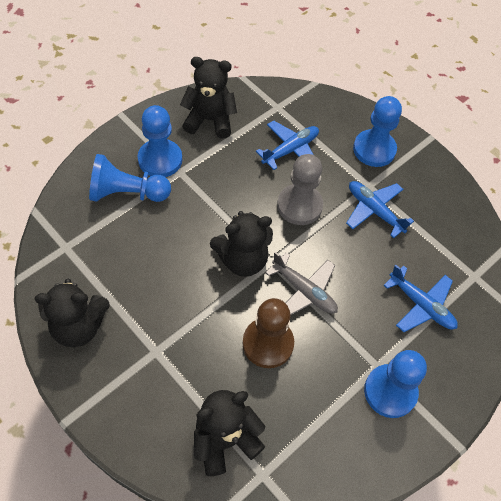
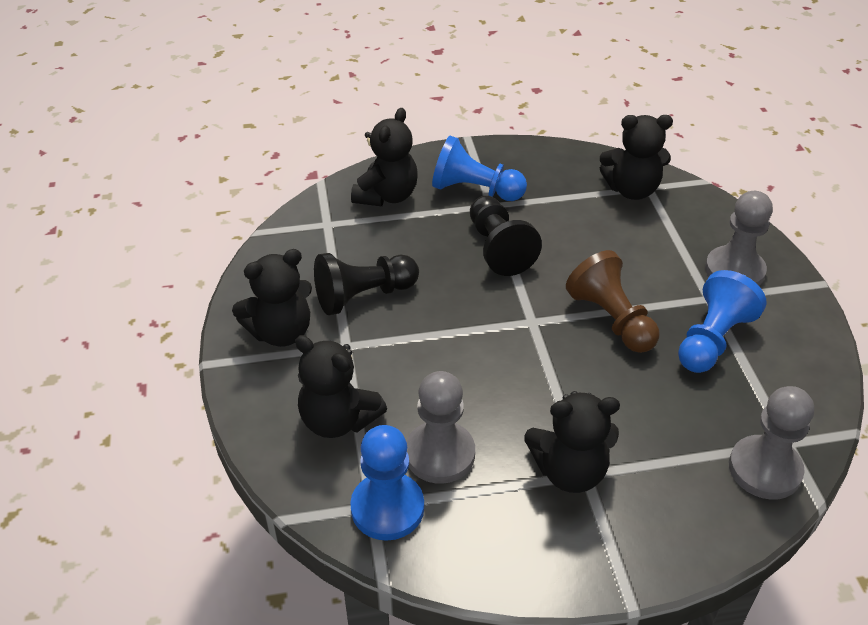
black pawn: none = 0 -> [314,253,419,315] [470,196,542,276] = 2
black teddy bear: [35,279,110,347] [180,57,237,139] [194,390,265,476] [210,211,273,277] = 4 -> [232,249,312,347] [295,335,387,438] [351,108,418,206] [524,391,620,493] [600,115,673,200] = 5
blue pawn: [89,154,171,202] [138,105,182,177] [353,96,402,167] [364,350,427,418] = 4 -> [350,425,424,541] [432,136,527,201] [678,270,767,373] = 3
blue plane: [256,120,319,170] [346,181,414,238] [383,265,458,332] = 3 -> none = 0
grey pawn: [277,154,323,225] = 1 -> [406,371,475,484] [705,191,773,286] [729,386,814,500] = 3
grey plane: [265,251,338,315] = 1 -> none = 0

